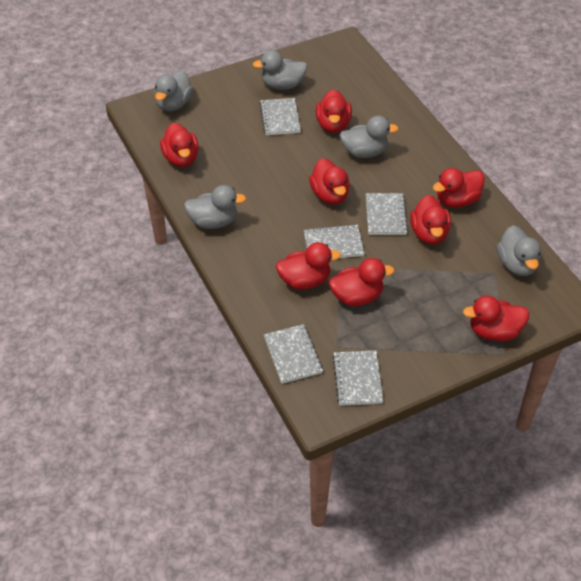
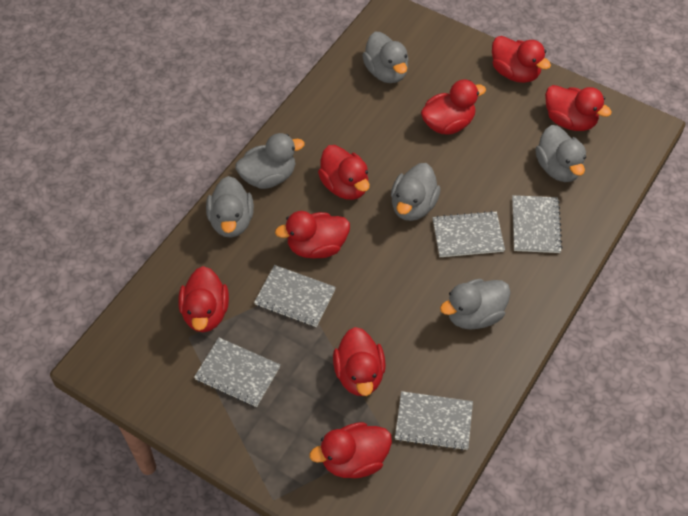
grey duck: [155,70,193,111] [184,185,246,229] [253,50,308,90] [339,115,399,158] [497,225,541,276] = 5 -> [206,176,254,238] [235,133,305,189] [362,32,409,83] [391,163,441,221] [440,279,511,330] [536,125,586,182] = 6

